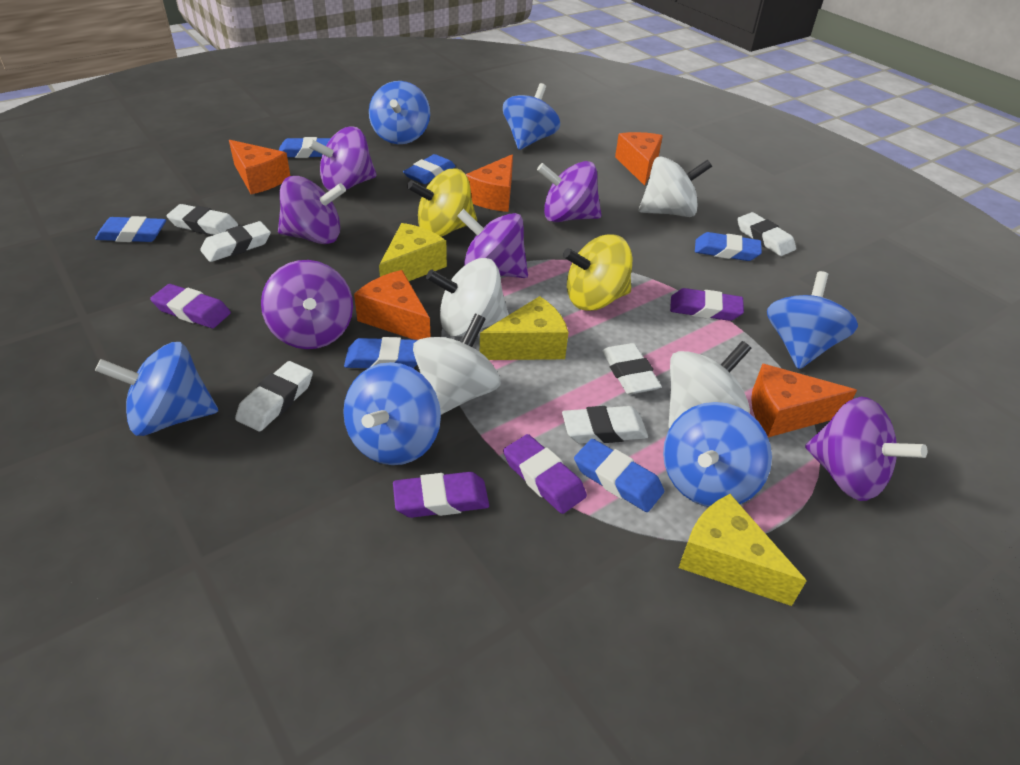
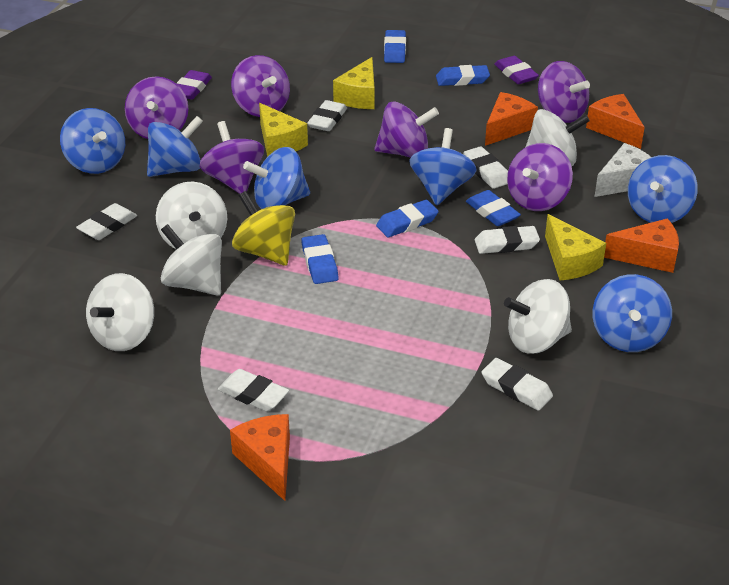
blue eraser: [95,216,166,242] [279,137,331,158] [344,337,418,368] [403,154,456,184] [574,439,664,512] [695,232,762,261] = 6 -> [301,234,339,284] [376,200,439,237] [384,30,406,63] [436,65,490,86] [466,190,521,226] = 5
orange cheese: [229,140,290,194] [354,270,431,340] [466,154,513,212] [615,132,663,186] [751,364,857,437] = 5 -> [230,414,290,501] [485,92,538,146] [586,94,645,149] [604,218,679,273] = 4
purple eraser: [150,284,231,328] [393,472,489,518] [503,434,587,514] [670,288,744,321] = 4 -> [177,70,212,99] [494,56,539,84] = 2
white cheese: none = 0 -> [595,143,651,197] = 1
white spinning top: [413,314,501,415] [426,258,509,337] [639,156,712,217] [668,341,752,429] = 4 -> [86,273,154,351] [156,182,227,250] [161,224,222,296] [504,279,572,354] [525,109,590,166] = 5
yellow spinning top: [407,169,477,237] [563,234,632,311] = 2 -> [232,191,295,266] = 1

